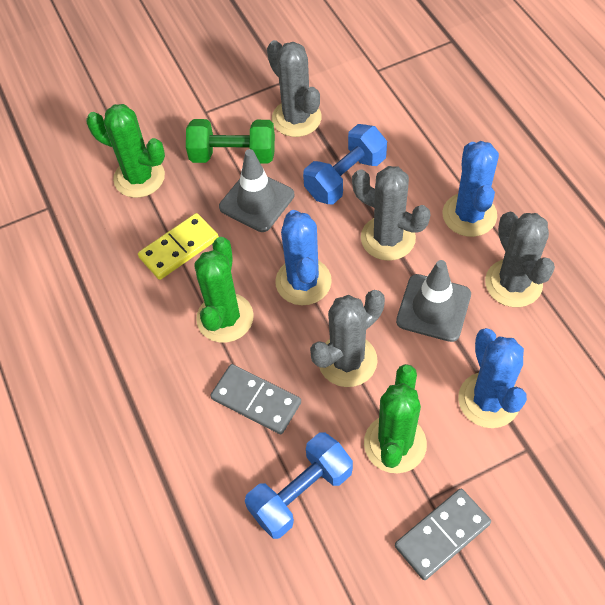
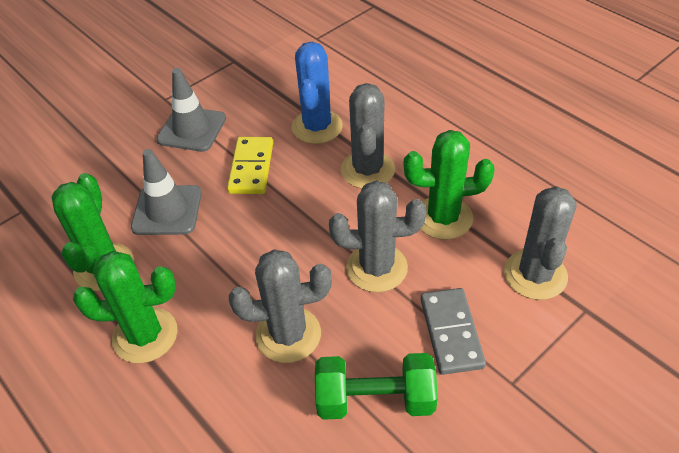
blue cactus: [275,210,332,305] [443,141,499,237] [458,328,527,428] = 3 -> [292,42,343,144] = 1
blue dumbbell: [245,432,353,539] [303,124,387,204] = 2 -> none = 0
grey domino: [210,364,301,434] [395,488,491,580] = 2 -> [421,288,486,375] = 1

